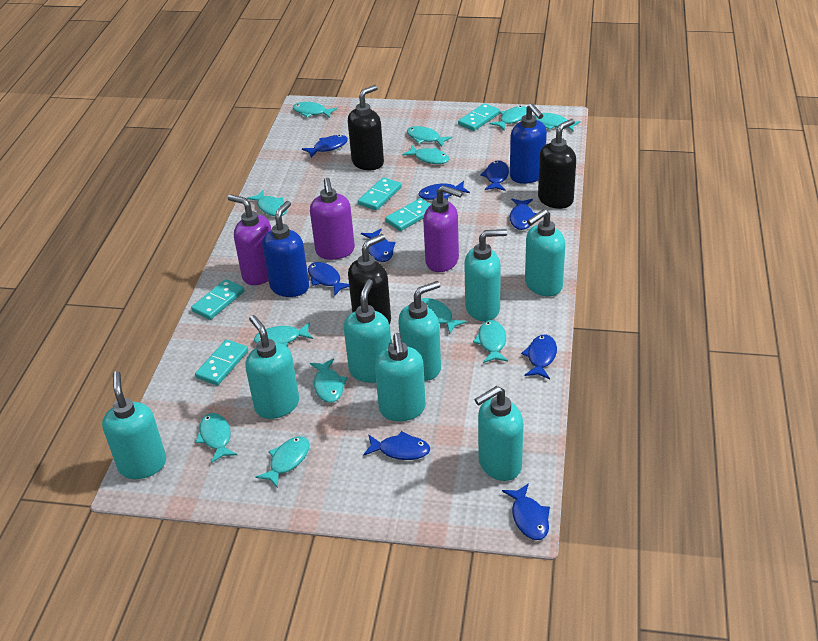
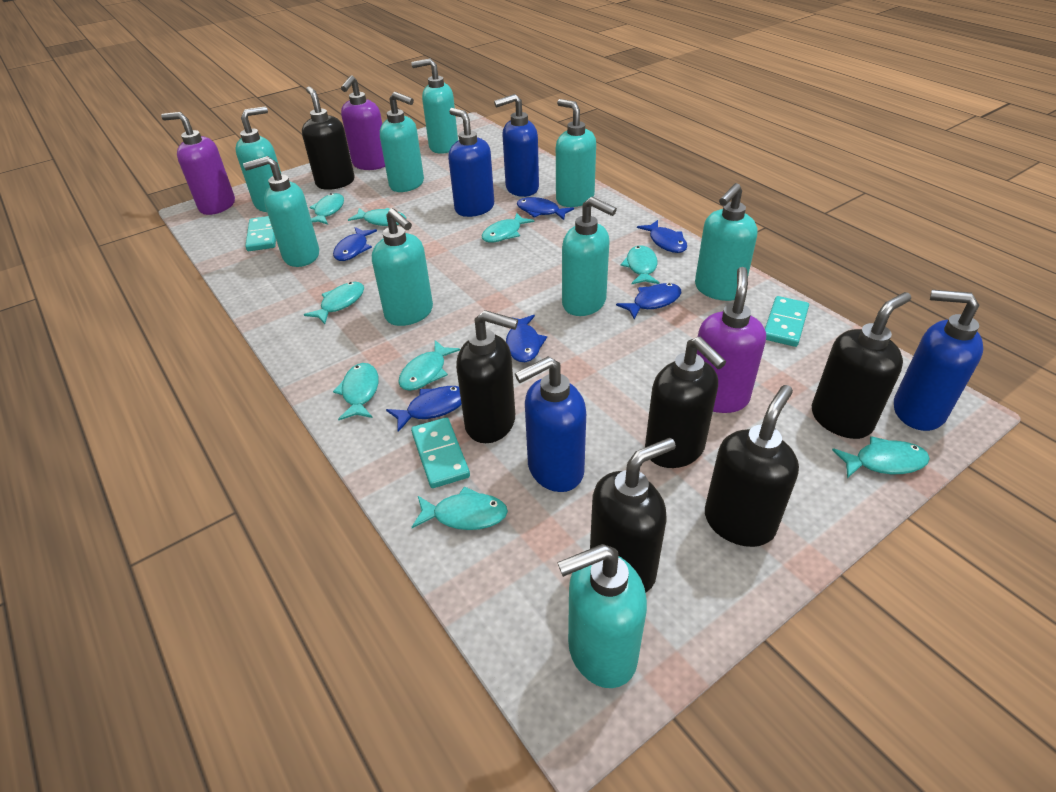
black soap dispenser: [348,85,384,170] [348,234,391,324] [538,119,576,209] = 3 -> [302,86,355,190] [456,310,518,443] [590,438,676,593] [645,337,726,468] [705,385,799,547] [812,292,911,439] = 6
blue fish: [302,135,348,158] [308,262,349,296] [361,229,396,262] [363,431,430,460] [419,181,470,200] [480,161,509,191] [502,483,550,540] [510,199,537,230] [521,335,557,379] = 9 -> [333,227,377,261] [386,386,462,432] [506,315,547,362] [517,197,574,220] [616,283,681,320] [637,220,687,253] = 6
blue soap dispenser: [262,201,309,297] [510,103,547,184] = 2 -> [448,108,494,217] [494,94,539,197] [515,356,586,492] [894,290,984,431] = 4
turquoise domino: [191,279,245,320] [195,339,248,385] [358,177,402,211] [385,198,431,231] [458,103,500,131] = 5 -> [245,216,276,251] [411,417,470,488] [765,296,809,347] = 3
turquoise fish: [195,413,237,463] [247,190,287,216] [254,322,313,347] [256,436,310,488] [293,102,337,118] [310,358,348,403] [402,145,449,164] [407,126,452,147] [421,298,467,334] [473,320,508,363] [490,106,527,130] [534,113,580,132] = 12 -> [304,282,364,324] [310,193,344,224] [333,363,379,420] [348,207,406,226] [398,340,460,391] [412,486,508,530] [482,213,535,243] [620,245,660,285] [832,436,930,478] = 9
turquoise soap dispenser: [102,371,166,479] [245,315,299,419] [344,279,391,383] [375,333,426,421] [398,281,441,381] [464,229,507,321] [475,386,524,481] [525,209,565,296] = 8 -> [236,106,281,212] [243,156,319,267] [372,208,433,326] [380,92,424,192] [411,58,458,154] [556,99,596,207] [557,544,647,688] [562,197,617,316] [695,183,757,301] = 9

